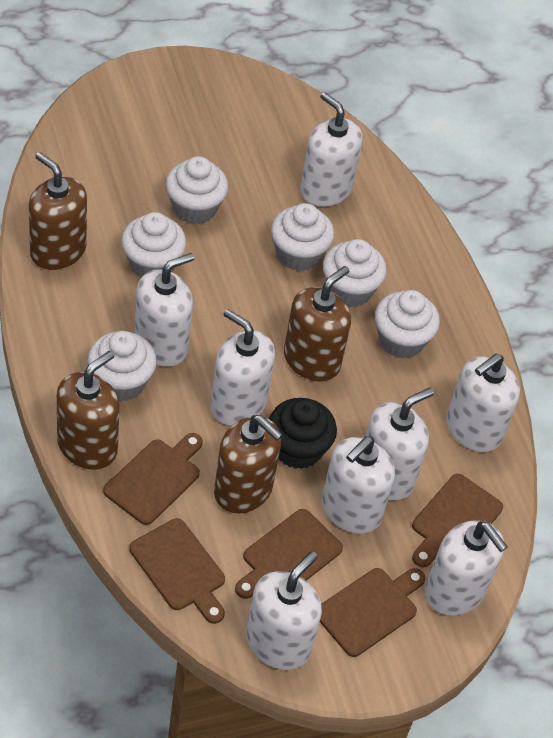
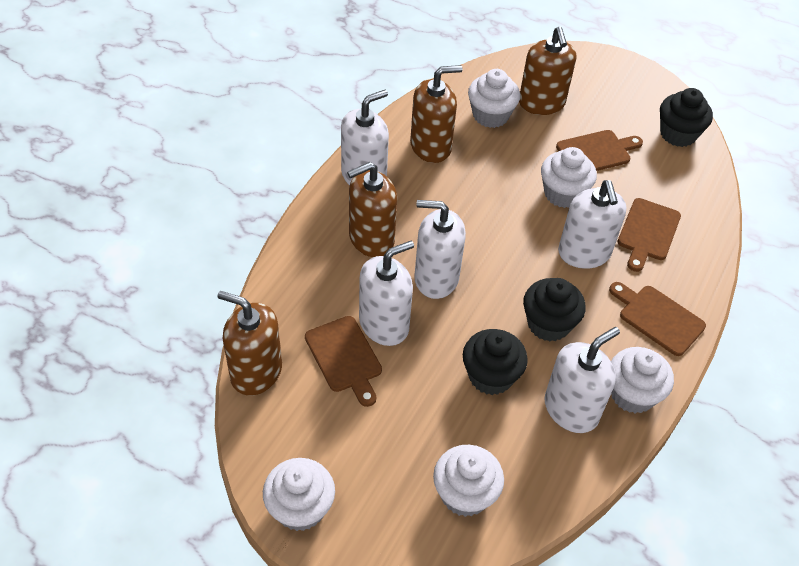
black cupcake: [269,398,337,469] = 1 -> [463,329,528,395] [523,278,586,341] [660,88,713,147] = 3
brown cutting board: [103,433,203,525] [129,518,225,624] [235,509,343,599] [320,568,426,657] [412,474,503,568] = 5 -> [305,316,382,407] [556,130,643,171] [609,282,706,356] [618,198,681,272] = 4
white cupcake: [88,331,157,401] [121,212,186,278] [166,156,228,224] [271,203,334,271] [323,239,387,307] [375,290,440,359] = 6 -> [263,458,335,531] [433,445,504,517] [468,69,520,128] [541,147,597,208] [611,347,674,414] = 5
white soap dispenser: [134,253,195,367] [210,309,275,426] [246,551,322,670] [300,92,362,207] [322,437,395,534] [365,387,434,500] [425,520,508,616] [446,354,520,452] = 8 -> [341,90,389,185] [359,241,414,346] [414,200,466,299] [544,327,620,433] [558,180,626,269] = 5

